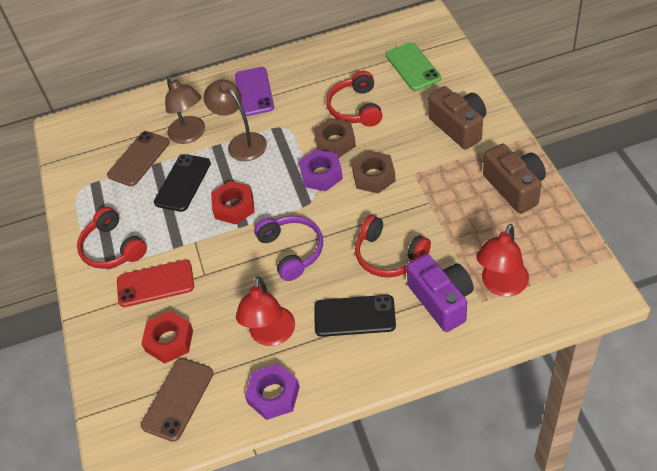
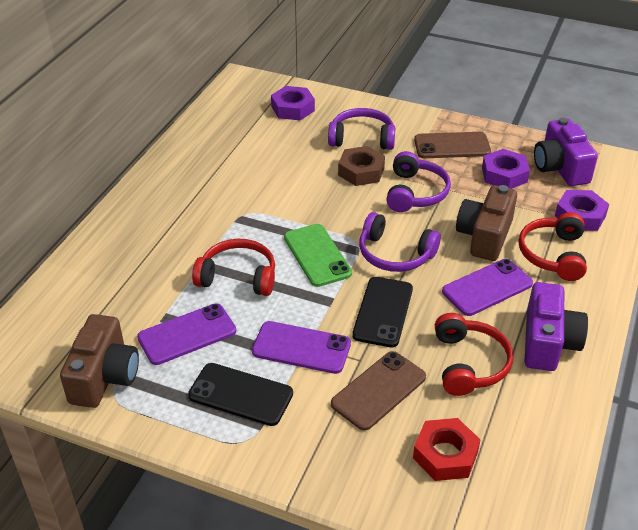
brown lamp: [165,76,205,144] [204,79,267,161] = 2 -> none = 0
brown nut: [313,118,356,158] [352,151,396,193] = 2 -> [338,146,385,186] = 1
purple camera: [407,254,474,332] = 1 -> [524,282,588,371] [534,118,598,186] = 2
purple headphones: [254,216,323,281] = 1 -> [328,108,395,150] [359,212,441,272] [386,151,451,212] = 3
purple nut: [245,364,300,420] [299,149,343,191] = 2 -> [271,86,315,120] [482,149,530,189] [555,190,609,231] = 3
purple phone: [235,67,274,116] = 1 -> [137,303,236,365] [252,321,351,374] [442,259,533,316] = 3
red lamp: [236,276,295,346] [476,224,529,296] = 2 -> none = 0
red nut: [141,311,193,364] [211,181,255,225] = 2 -> [413,418,481,481] = 1
red phone: [117,260,194,307] = 1 -> none = 0

